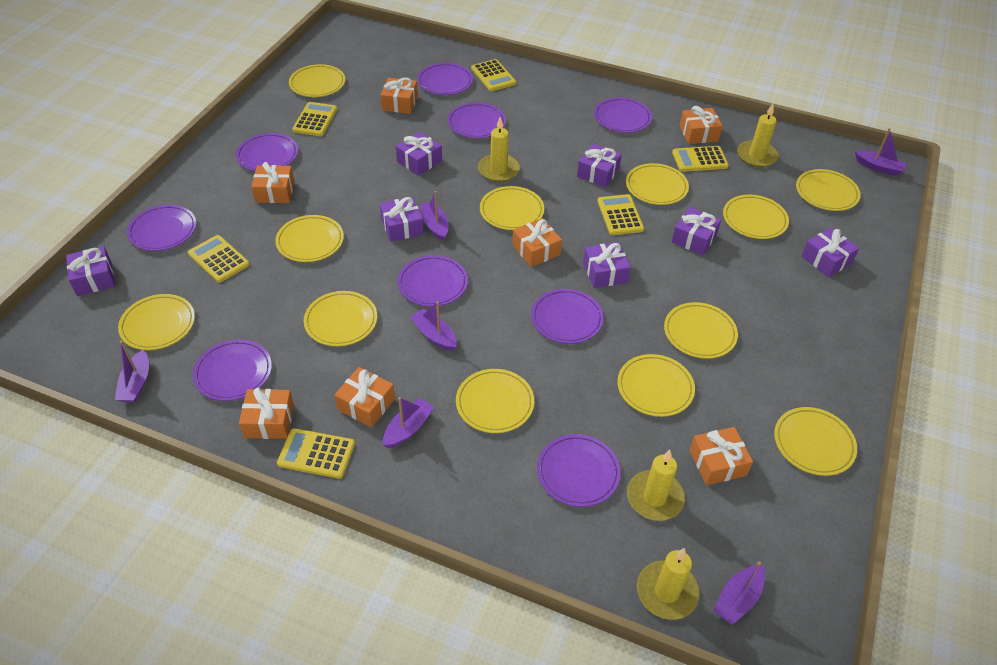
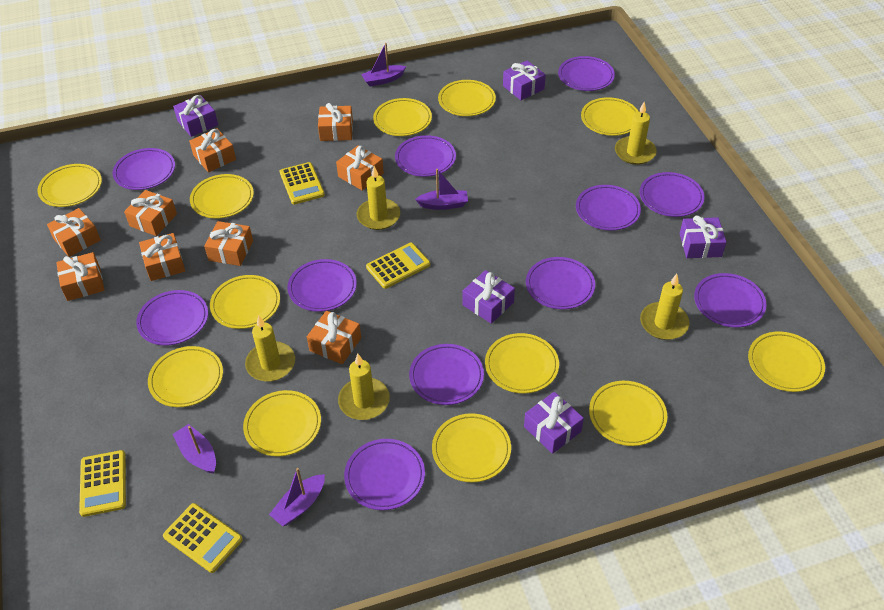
orange gift: [239,388,294,439] [251,162,294,203] [334,367,395,427] [381,78,418,114] [512,218,562,267] [680,106,723,144] [689,427,753,485] = 7 -> [47,208,101,257] [56,252,104,301] [124,190,177,236] [139,233,185,281] [189,128,236,172] [204,221,253,266] [307,311,361,364] [318,103,353,141] [336,146,384,191] = 9
purple boat: [115,340,149,403] [383,397,434,448] [410,301,457,351] [419,191,448,241] [713,561,765,625] [855,128,906,176] = 6 -> [173,424,216,474] [269,468,325,526] [361,43,406,87] [415,169,468,210] = 4
purple gift: [66,246,115,296] [380,196,424,242] [396,132,442,176] [577,144,622,187] [583,242,631,288] [672,207,721,255] [802,228,859,277] = 7 -> [173,95,218,137] [463,270,515,324] [503,60,546,100] [524,392,584,454] [680,216,726,258] = 5
purple plate: [127,205,196,251] [193,340,272,401] [236,133,298,171] [398,255,468,307] [417,63,473,95] [447,102,506,138] [531,289,604,344] [537,434,621,507] [594,97,652,133] = 9 -> [113,148,175,190] [136,290,208,345] [287,259,357,312] [344,439,425,510] [395,135,456,177] [409,344,484,405] [526,257,595,309] [558,56,615,91] [576,185,641,231] [640,172,705,217] [694,273,767,328] = 11
yellow calculator: [188,235,250,283] [277,428,355,479] [292,102,337,136] [471,59,516,91] [597,194,644,235] [672,146,729,172] = 6 -> [79,450,126,517] [163,503,243,573] [280,162,325,204] [366,243,430,289] = 4
yellow candle: [478,117,520,182] [627,450,685,521] [637,548,700,620] [737,104,779,167] = 4 -> [245,315,295,382] [338,354,390,420] [357,166,400,230] [615,102,657,165] [640,274,690,340] = 5

